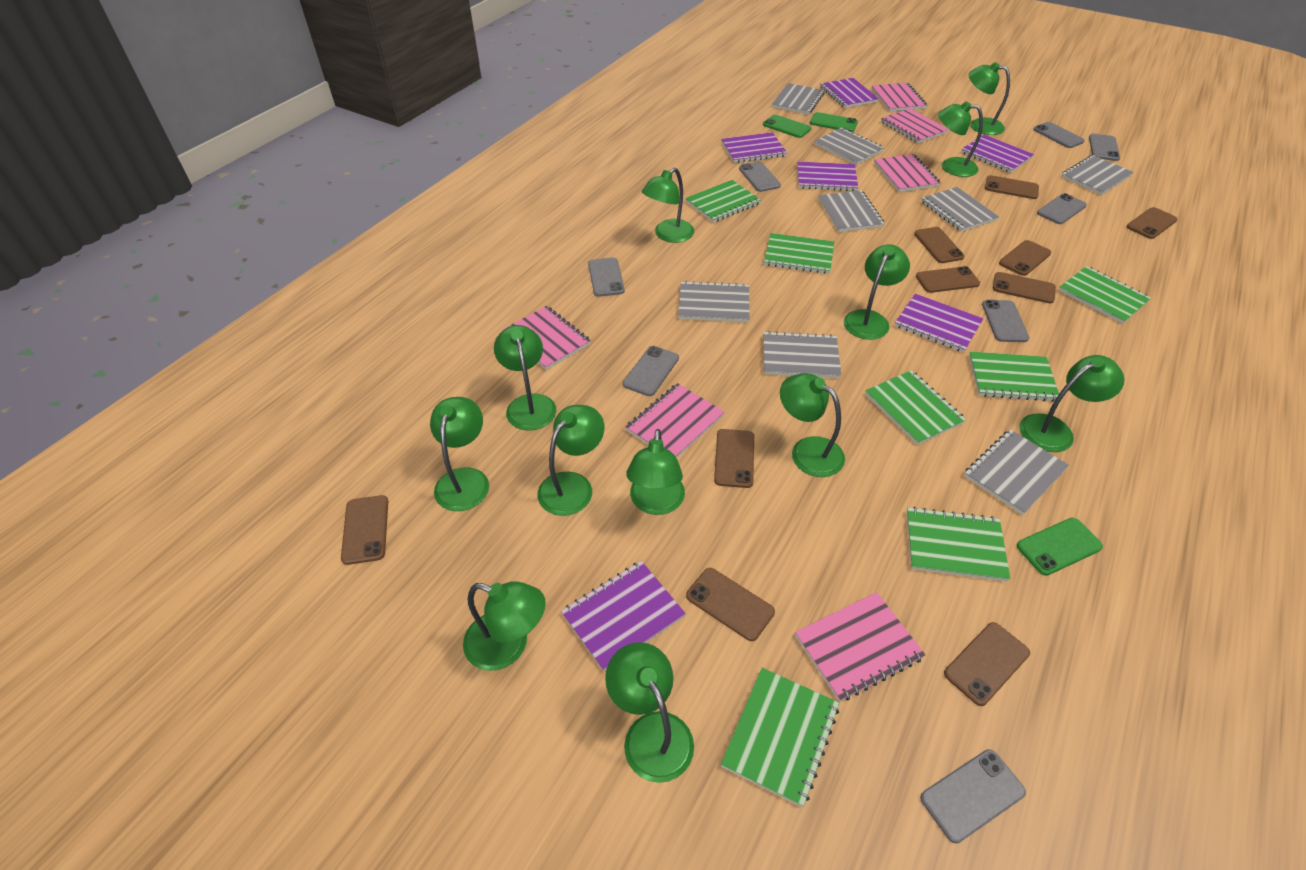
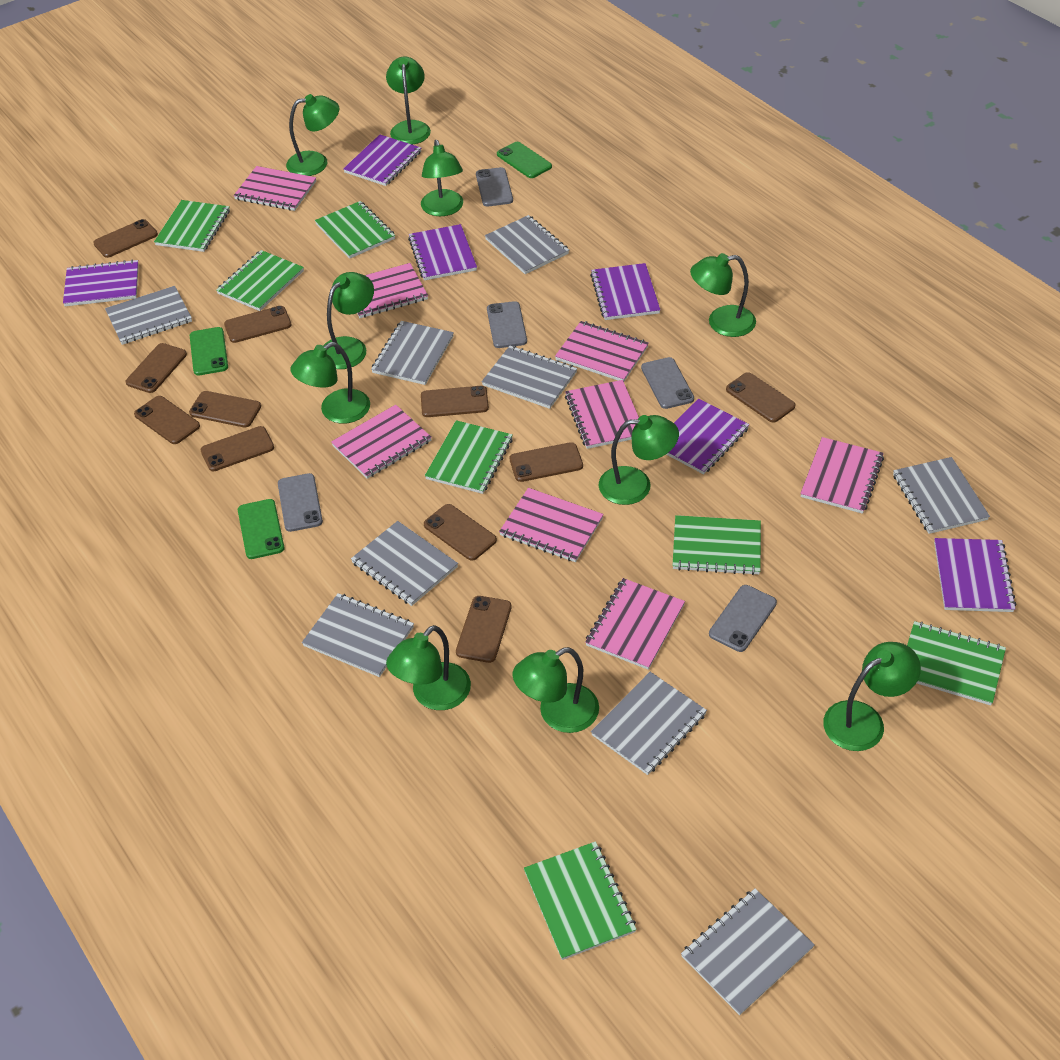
brown phone: [341,495,388,565] [686,568,775,641] [714,429,754,488] [914,227,965,263] [916,266,980,293] [944,622,1030,706] [985,175,1039,199] [993,272,1056,303] [999,240,1051,276] [1126,207,1178,239] = 10 -> [93,219,158,258] [126,343,187,393] [134,396,200,444] [189,391,261,427] [200,426,274,471] [224,306,291,343] [421,386,489,417] [424,504,497,561] [456,596,512,663] [510,442,583,482] [726,372,796,423] = 11
green lamp: [430,397,489,511] [463,581,546,671] [494,325,556,431] [537,405,604,516] [605,642,694,783] [626,429,685,515] [642,168,694,243] [780,373,845,477] [844,244,910,340] [938,101,983,177] [969,62,1010,135] [1019,355,1125,452] = 12 -> [286,94,339,176] [290,342,370,424] [323,272,374,369] [386,57,431,144] [386,625,471,710] [421,140,463,216] [513,647,599,733] [599,415,679,505] [690,253,756,337] [823,642,921,751] = 10
grey notebook: [678,281,750,322] [763,331,841,378] [772,83,824,115] [814,128,884,165] [818,190,885,232] [921,187,999,232] [964,429,1069,515] [1061,155,1134,195] = 8 -> [105,286,192,345] [302,593,414,677] [351,521,458,606] [371,321,454,385] [482,346,577,409] [485,215,569,274] [591,672,707,775] [681,889,815,1015] [893,457,990,534] = 9
grey phone: [588,257,625,297] [623,346,679,396] [739,162,781,192] [920,749,1026,843] [982,300,1029,342] [1033,122,1085,148] [1037,193,1087,224] [1089,133,1120,161] = 8 -> [278,473,323,532] [476,167,513,207] [487,301,527,348] [641,357,694,409] [709,585,777,652] = 5
pink notebook: [502,306,591,370] [625,383,725,458] [795,592,925,702] [872,83,927,111] [874,154,941,192] [881,108,949,143] = 6 -> [233,166,316,211] [331,405,432,479] [357,263,428,318] [499,488,604,562] [555,321,649,381] [565,380,639,449] [585,578,685,670] [800,437,884,514] = 8

